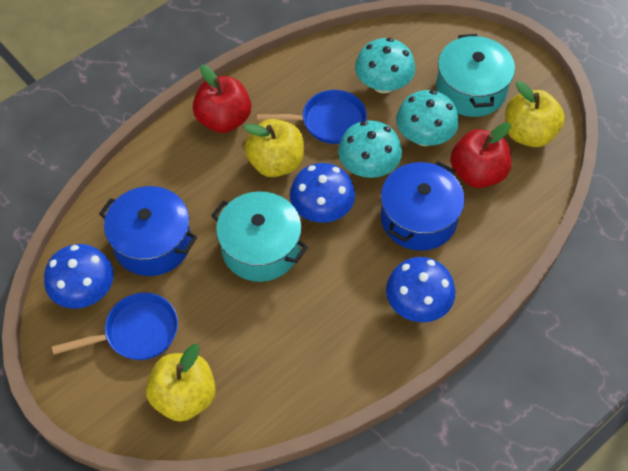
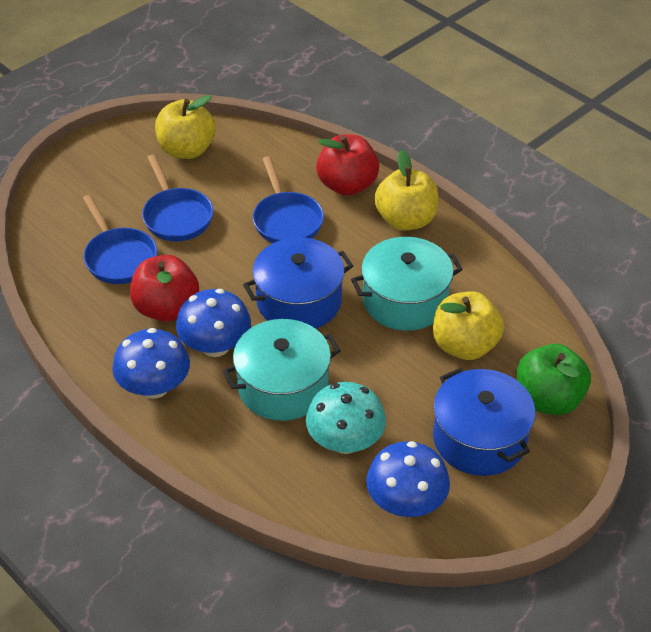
blue pan: [52,293,178,360] [257,90,367,144] = 2 -> [82,195,157,284] [142,155,213,241] [253,156,324,243] = 3
green apple: none = 0 -> [517,344,591,415] = 1
turquoise mushroom: [338,120,402,178] [355,38,415,93] [396,90,459,146] = 3 -> [306,382,386,454] = 1

